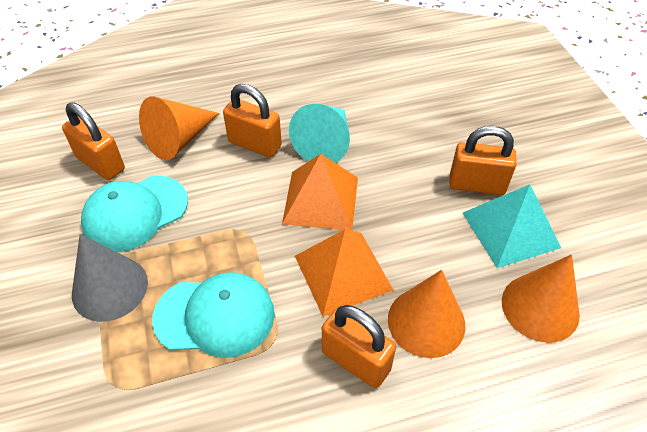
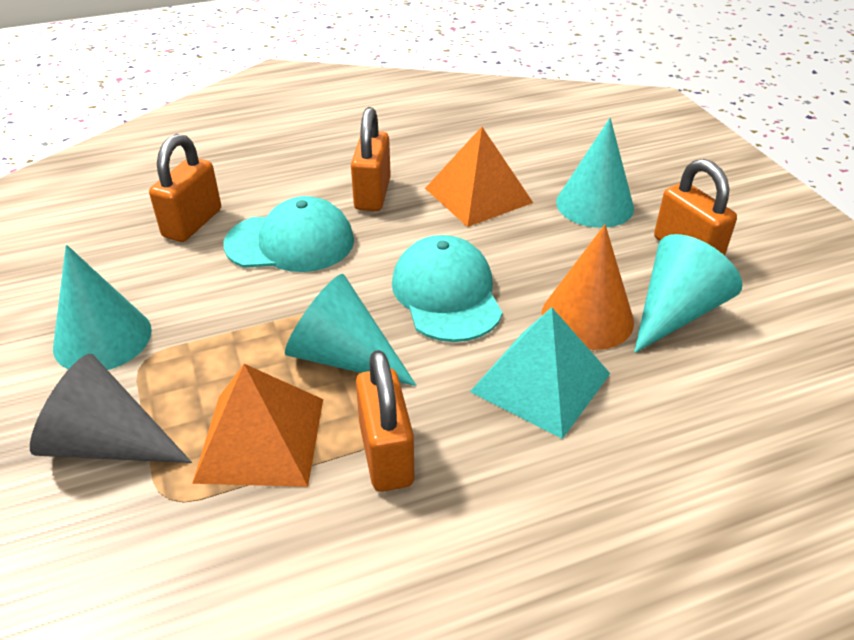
orange cone: [139,96,219,160] [388,270,465,358] [502,254,580,343] = 3 -> [541,224,634,350] = 1
turquoise cone: [289,104,350,163] = 1 -> [53,245,152,370] [285,274,416,386] [556,118,634,228] [634,234,743,353] = 4

